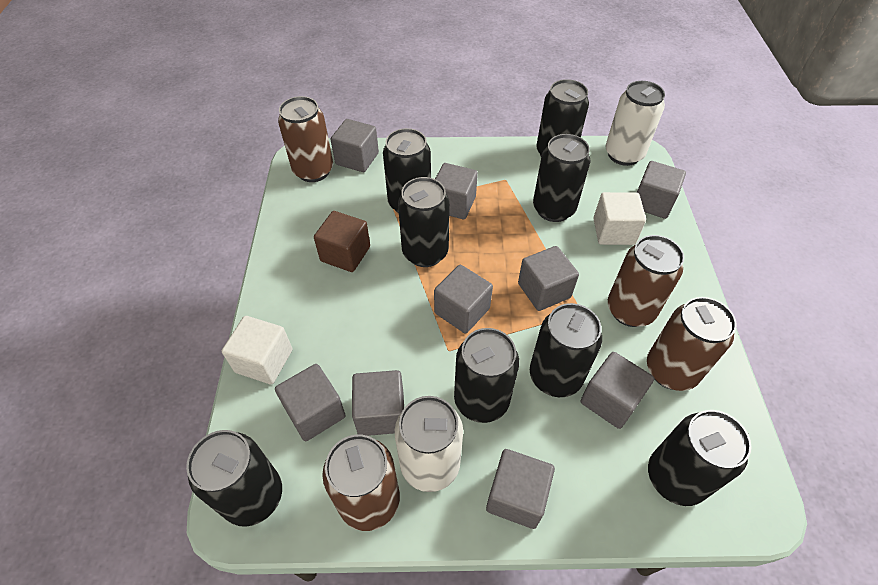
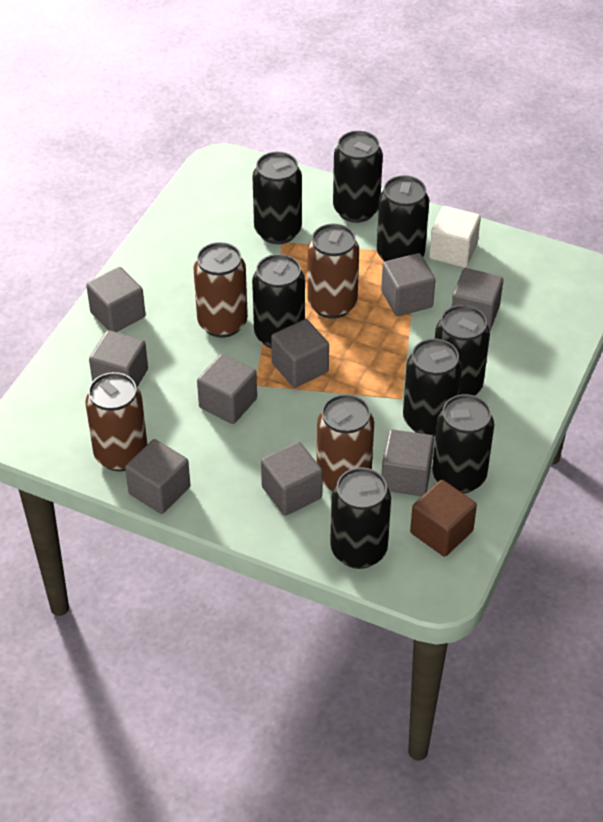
white can: [395,396,463,492] [605,81,665,166] = 2 -> none = 0
white cube: [222,316,292,384] [593,192,646,245] = 2 -> [429,206,481,268] = 1

